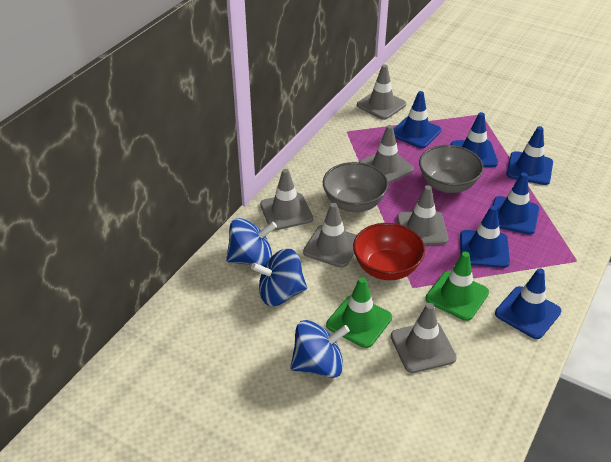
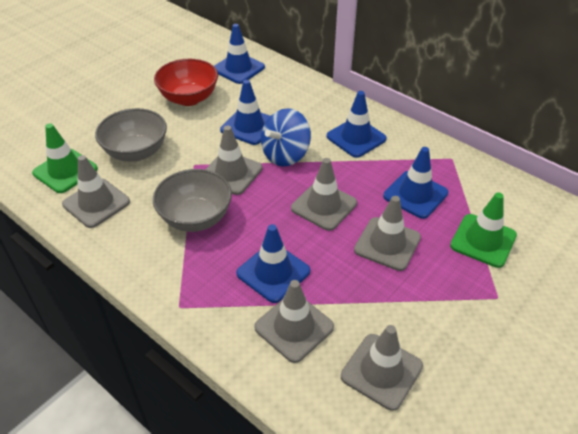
blue spinning top: [226,218,277,266] [251,248,307,306] [290,320,350,378] = 3 -> [261,108,311,166] = 1
blue traffic cone: [394,91,442,148] [451,112,498,167] [460,205,510,268] [493,172,539,235] [495,268,561,339] [506,126,553,185] = 6 -> [214,24,265,84] [220,80,270,145] [236,224,310,303] [327,91,387,158] [383,147,448,219] = 5

